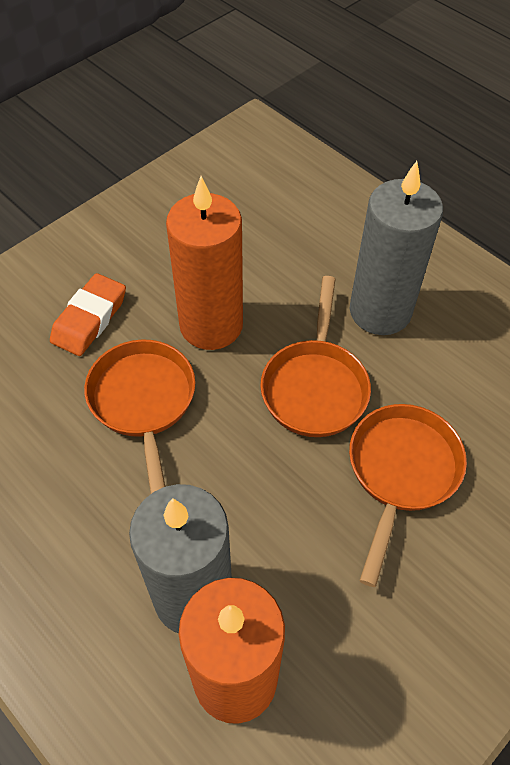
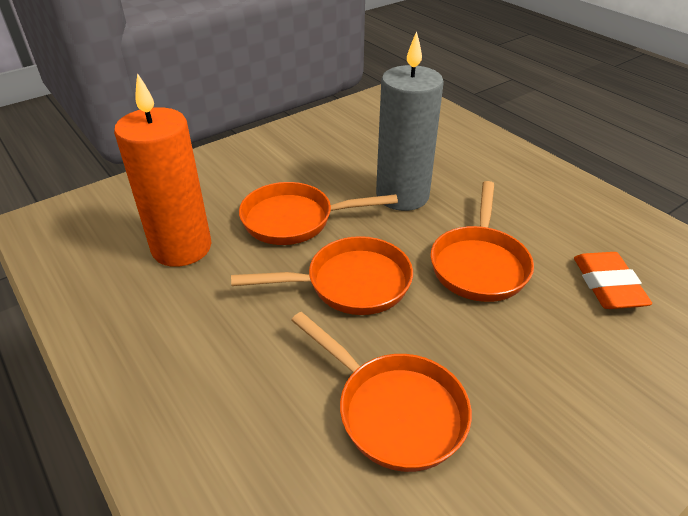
grey candle: [129,484,232,633] [349,161,443,335] = 2 -> [376,31,444,211] = 1
orange candle: [166,176,243,350] [179,578,285,724] = 2 -> [114,73,211,267] = 1
orange pan: [84,340,196,494] [260,276,371,437] [349,404,467,587] = 3 -> [231,236,413,315] [239,182,398,245] [291,312,472,472] [430,181,534,302] = 4

